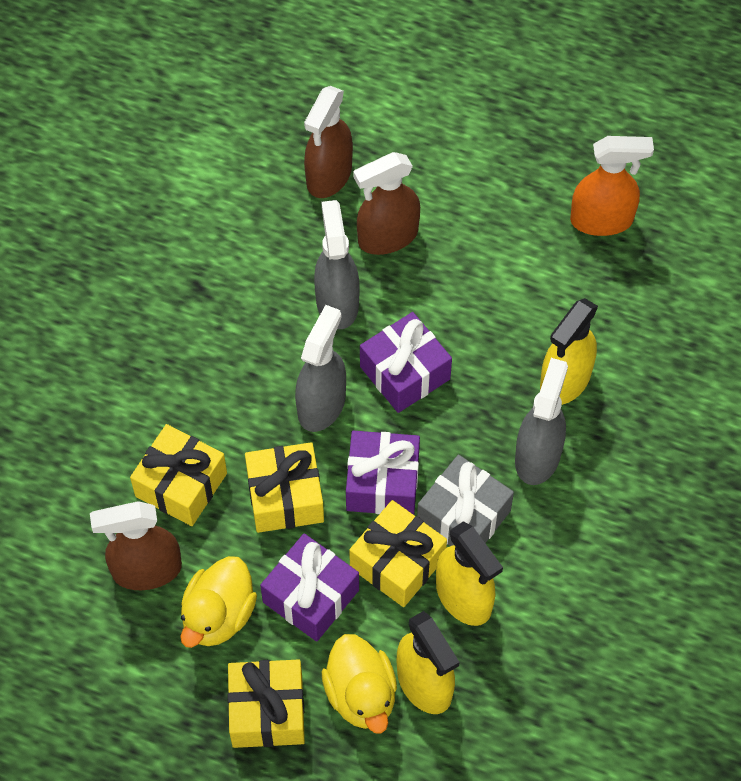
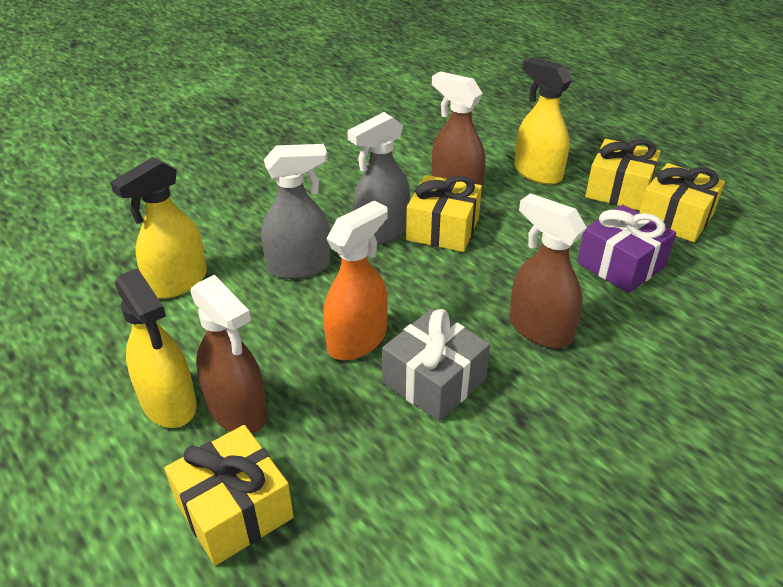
grey spray bottle: [295,305,346,432] [314,200,360,329] [515,358,568,485] = 3 -> [261,144,330,279] [347,112,410,244] = 2
purple gift: [260,533,359,642] [346,431,420,515] [360,312,452,413] = 3 -> [577,205,676,293] = 1
yellow duck: [180,556,257,648] [322,634,397,733] = 2 -> none = 0

